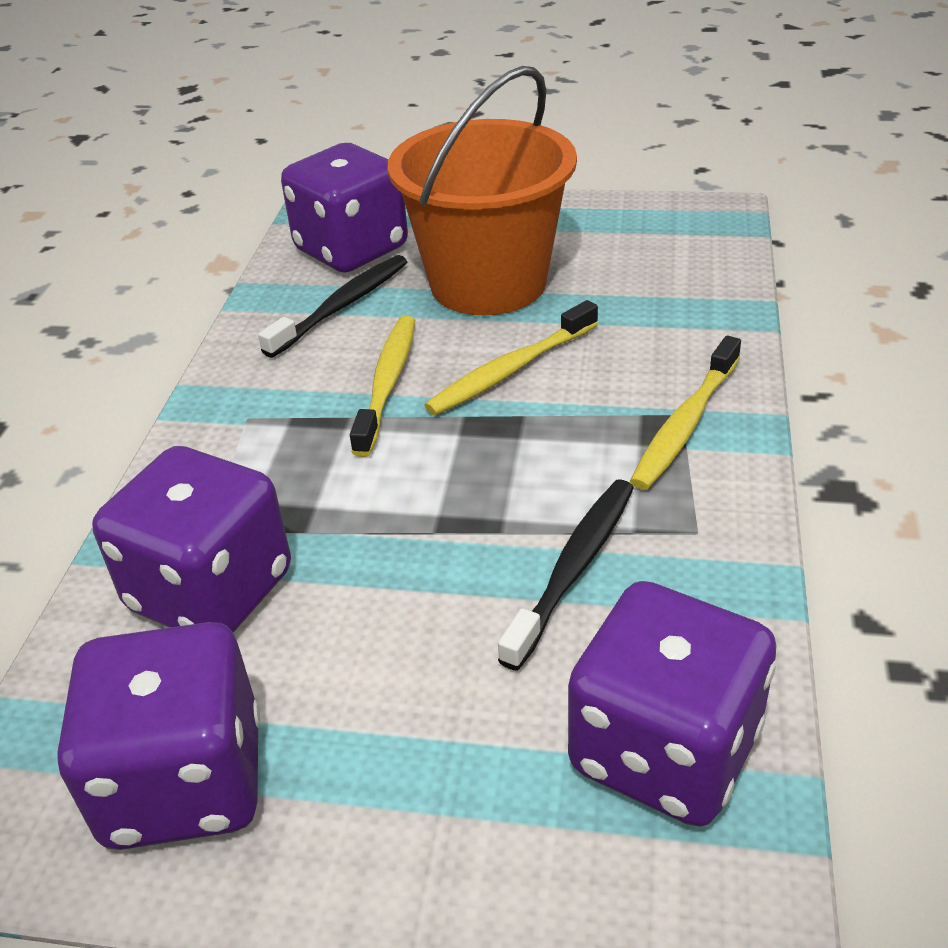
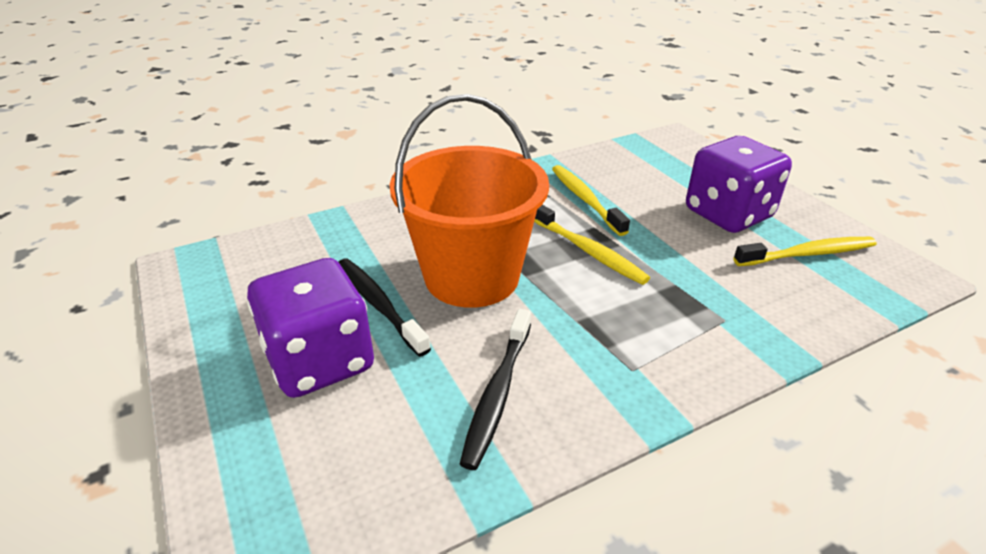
purple dice: [57,622,260,850] [92,446,291,633] [281,143,408,273] [568,581,776,827] = 4 -> [247,258,374,398] [686,136,792,233] = 2

